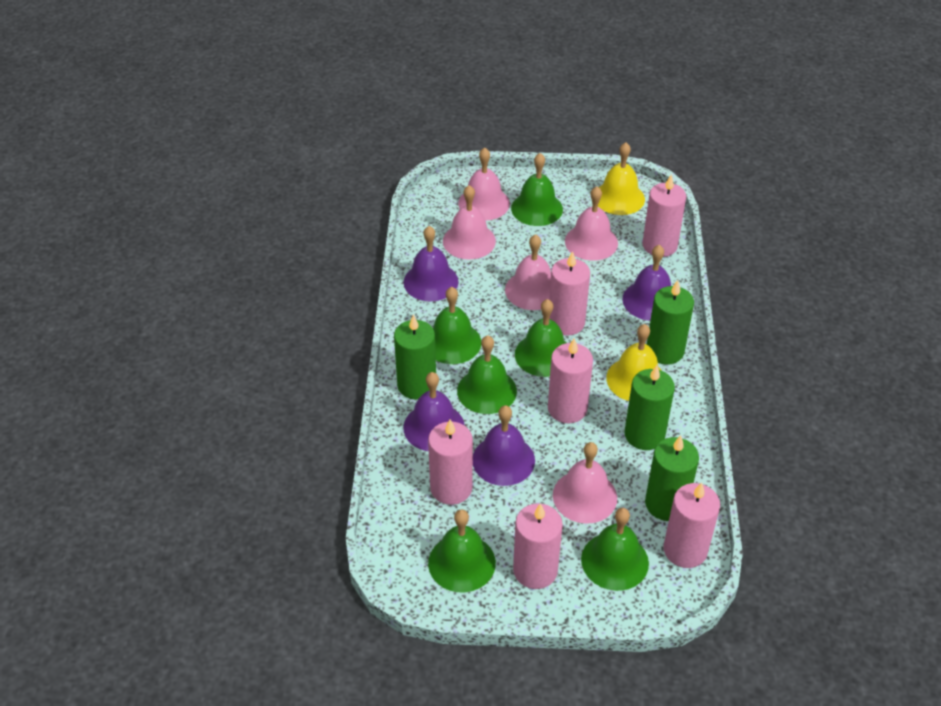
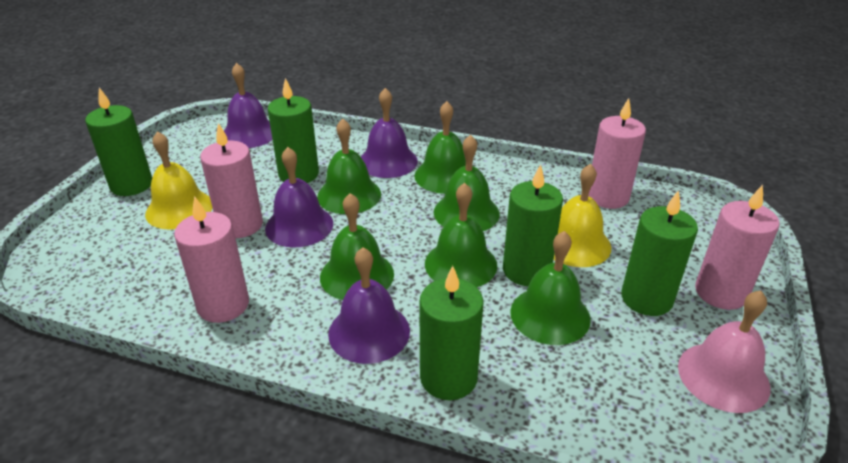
green candle: [394,314,436,400] [624,365,675,450] [645,435,699,521] [647,280,694,365] = 4 -> [85,88,152,196] [268,78,319,183] [419,266,484,400] [503,164,563,286] [621,190,698,316] = 5
pink bell: [443,185,496,259] [458,148,510,220] [505,234,551,310] [553,442,617,524] [565,186,618,261] = 5 -> [678,291,771,413] = 1
pink candle: [428,419,473,505] [513,503,563,589] [548,338,593,423] [549,251,590,336] [642,174,686,257] [663,482,720,568] = 6 -> [174,196,249,323] [200,123,263,238] [588,98,646,209] [695,185,780,310] = 4

